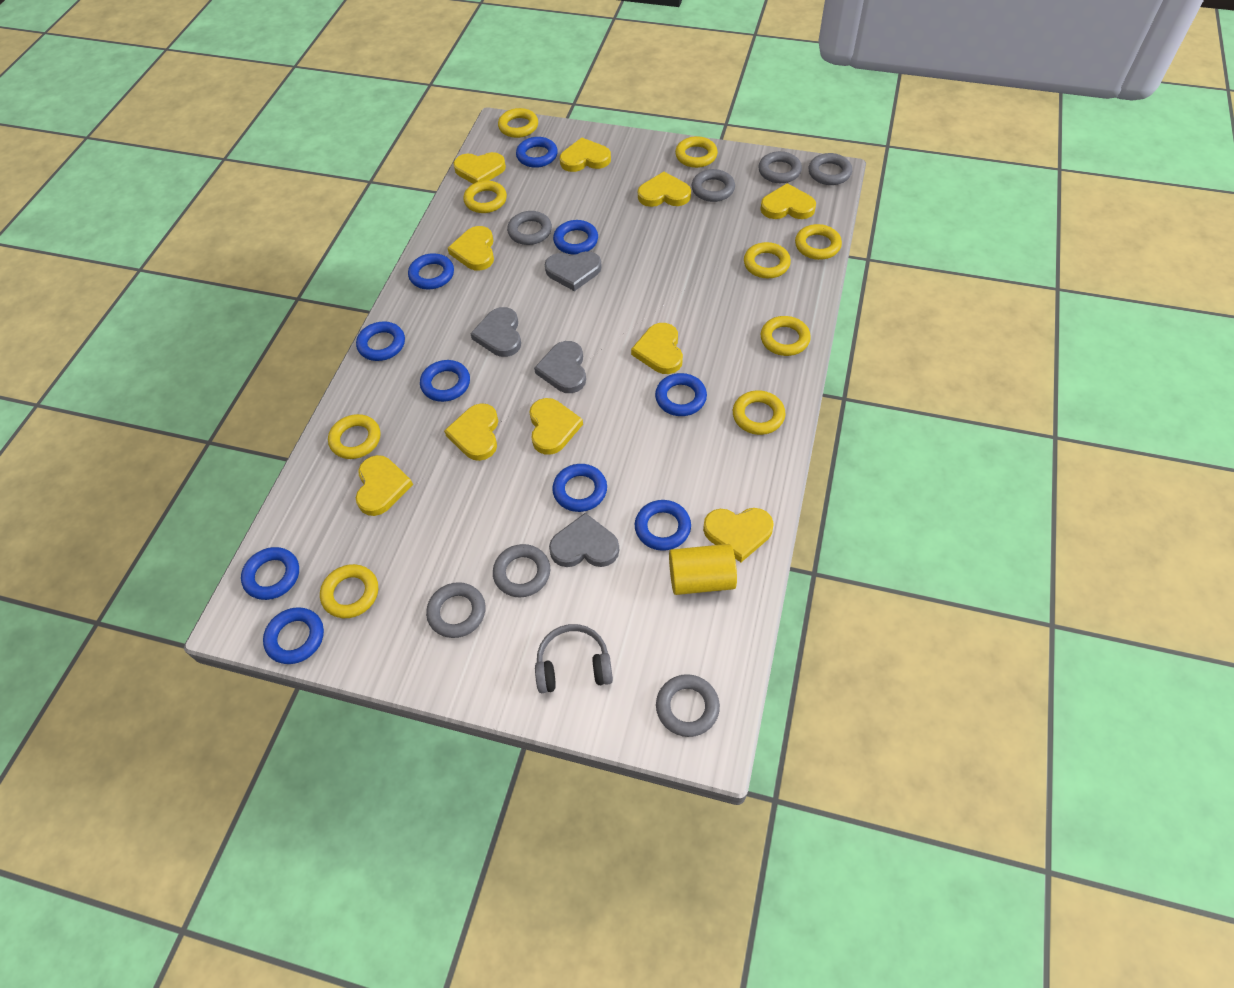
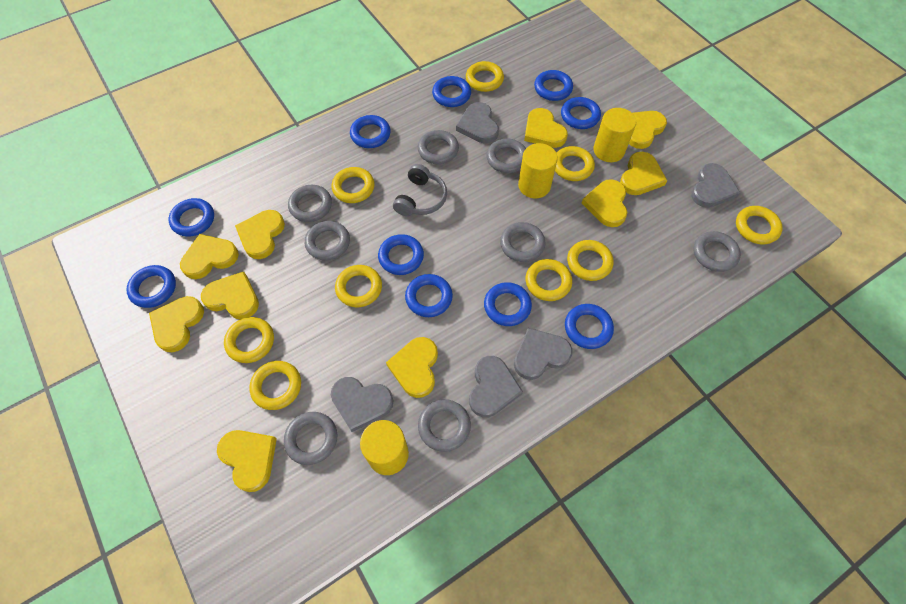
grey heart: [470,307,521,357] [534,341,586,393] [545,251,602,291] [549,513,620,567] = 4 -> [331,377,394,432] [456,102,499,144] [469,356,523,417] [514,328,572,380] [691,163,740,208] = 5
grey ring: [426,582,486,638] [493,544,550,598] [507,211,552,245] [656,674,720,737] [692,169,735,202] [758,151,802,183] [809,153,852,185] = 7 -> [284,412,337,465] [288,185,332,222] [305,221,350,261] [418,130,459,164] [418,399,471,452] [487,139,526,173] [500,222,546,262] [694,231,741,272] = 8
yellow cylinder: [669,544,737,595] = 1 -> [360,420,409,475] [518,143,558,198] [593,108,636,162] = 3

